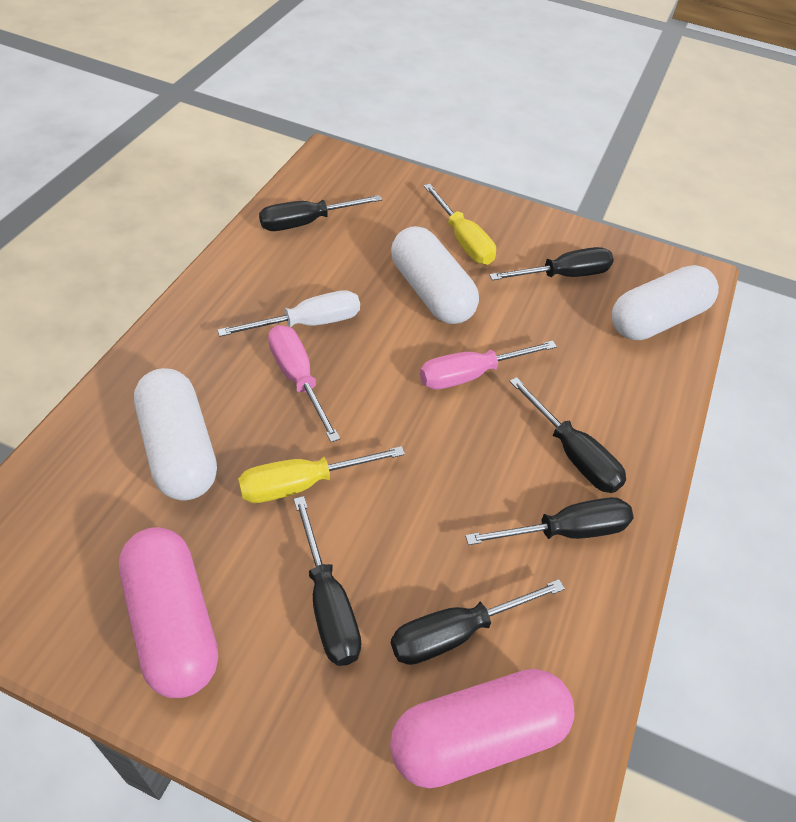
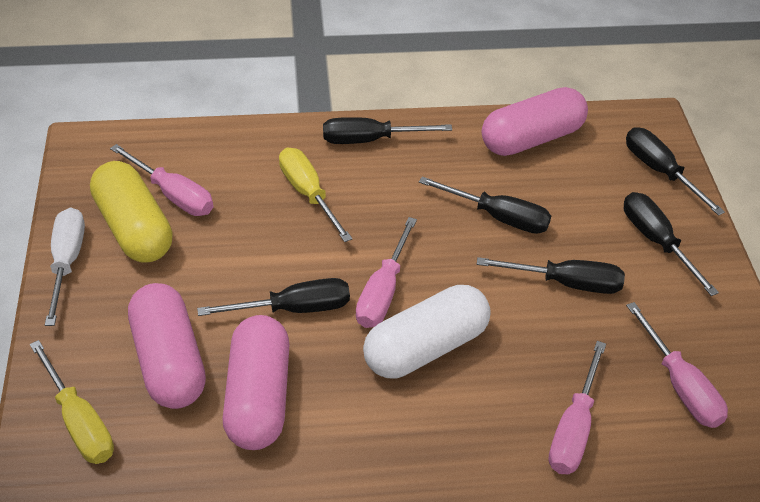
pink capsule: [119,527,218,698] [390,669,574,788] = 2 -> [128,283,206,409] [223,315,289,450] [482,87,588,156] = 3
pink screwdriver: [268,325,340,442] [420,340,557,390] = 2 -> [110,144,213,216] [356,217,417,328] [548,341,606,474] [626,302,728,428] = 4
white capsule: [134,368,217,500] [391,226,479,324] [612,265,719,340] = 3 -> [363,285,490,378] = 1
yellow capsule: none = 0 -> [90,161,173,263] = 1

